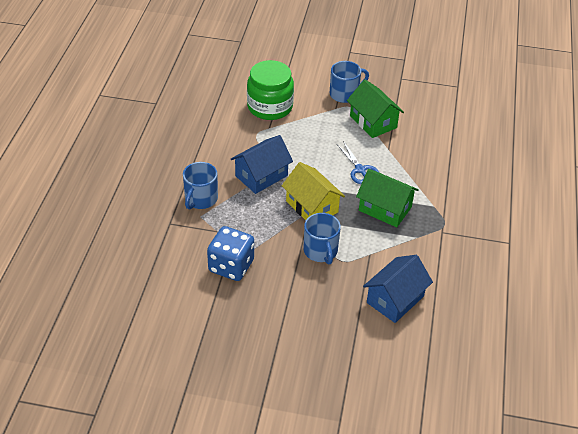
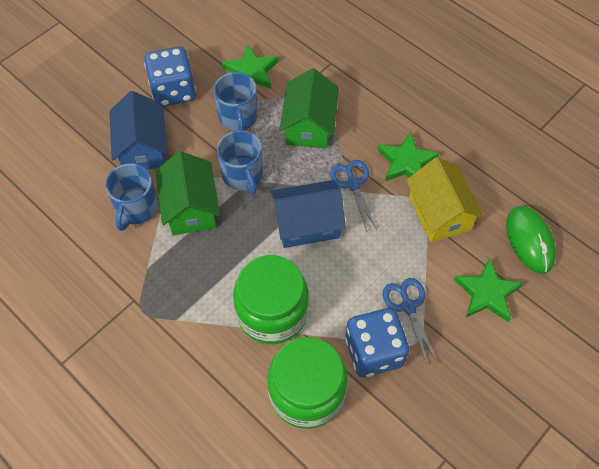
blue dice: [207,226,254,281] = 1 -> [144,46,196,107] [345,308,409,377] = 2
blue scissors: [337,141,379,184] = 1 -> [330,160,377,231] [383,278,438,364] = 2
green jar: [247,60,294,120] = 1 -> [233,255,309,344] [267,337,348,429] = 2
green mouse: none = 0 -> [506,206,556,273] = 1
green star: none = 0 -> [221,45,278,89] [377,131,439,181] [454,258,523,322] = 3

